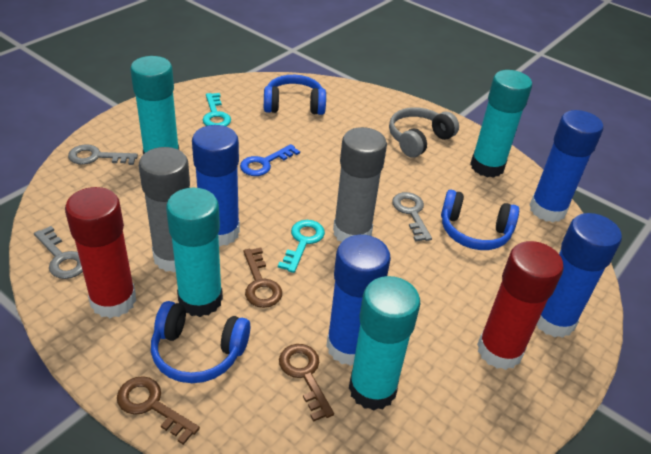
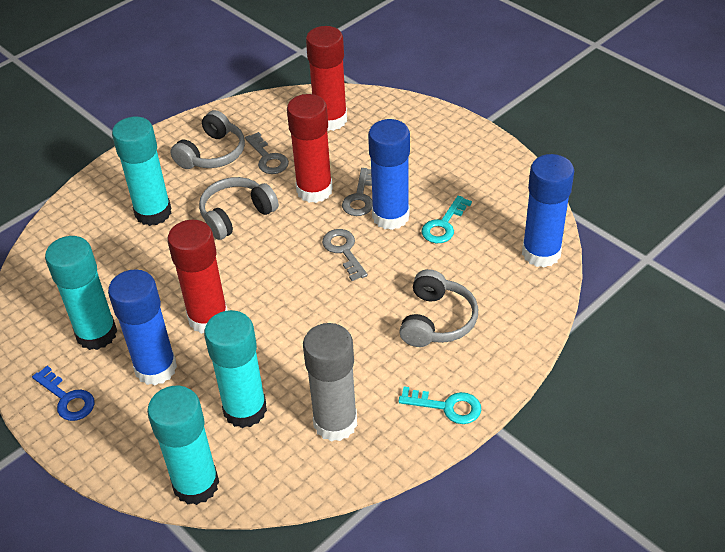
blue glue stick: [192,125,240,247] [326,235,391,366] [529,110,603,222] [537,213,622,338] = 4 -> [108,269,177,385] [368,119,410,230] [522,154,574,268] = 3
blue headphones: [151,301,250,383] [264,75,326,115] [441,190,519,250] = 3 -> none = 0
brown key: [117,376,200,445] [243,248,282,308] [279,344,334,422] = 3 -> none = 0
grey glue stick: [139,147,190,272] [333,127,387,242] = 2 -> [303,323,357,442] = 1
grey headphones: [389,107,459,158] = 1 -> [170,110,245,169] [199,177,279,240] [399,269,478,347] = 3
red glue stick: [65,187,136,318] [477,241,564,370] = 2 -> [167,220,228,334] [287,94,333,203] [306,26,347,131] = 3

